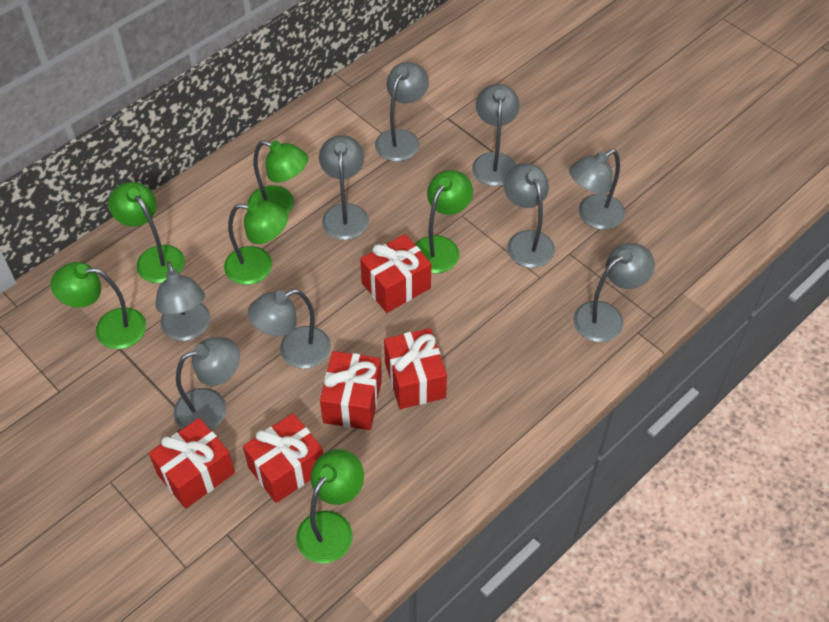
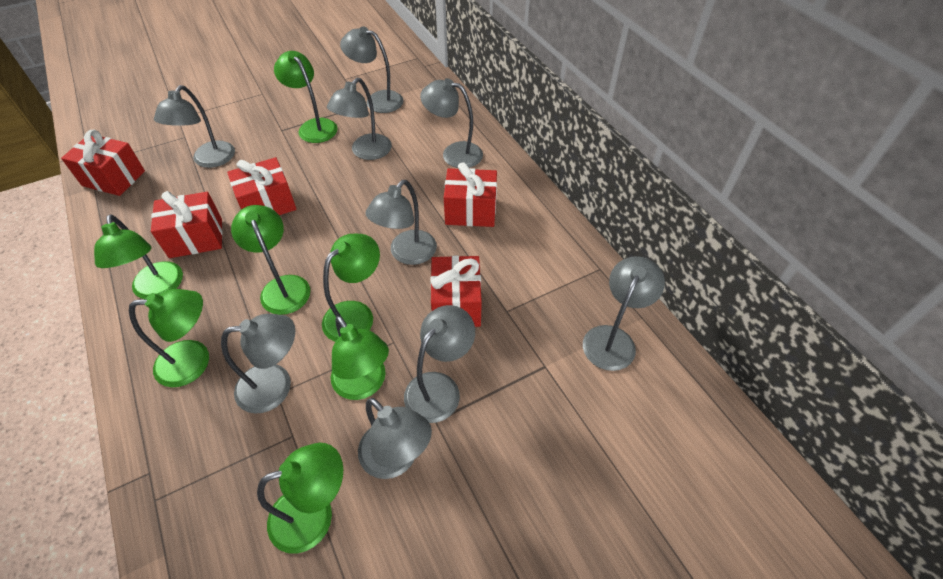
green lamp: [51,262,146,349] [109,182,185,283] [224,201,288,285] [248,140,308,214] [296,449,364,563] [415,170,473,274] = 6 -> [94,214,183,299] [129,289,209,387] [231,205,310,315] [257,443,343,554] [274,51,338,143] [322,234,380,342] [331,316,389,400] = 7

